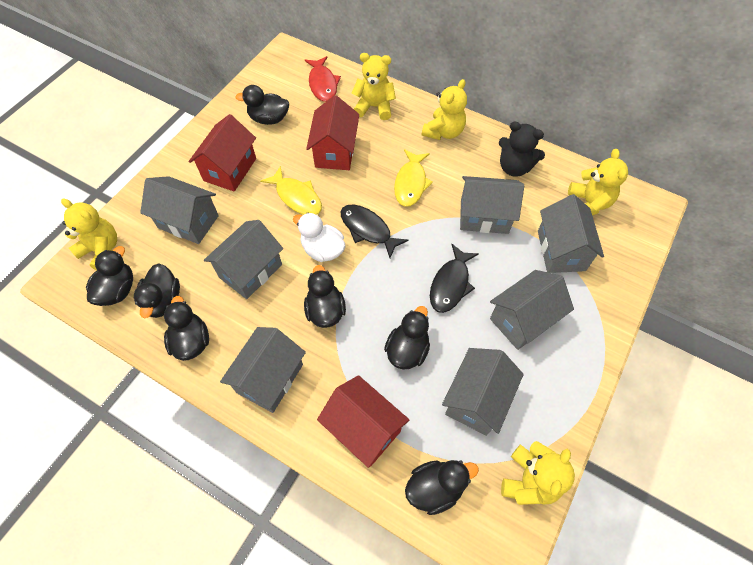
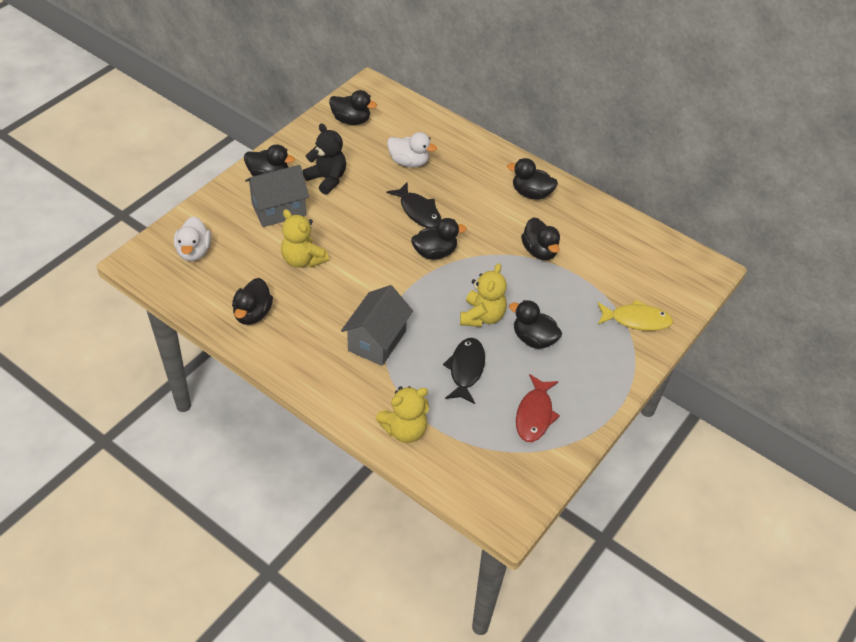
grey house: [140,176,219,244] [204,220,283,299] [220,327,306,413] [442,348,524,436] [460,176,524,234] [490,270,574,350] [538,194,604,273] = 7 -> [245,165,309,227] [341,285,413,366] = 2
red house: [189,114,256,192] [306,95,359,170] [317,375,409,468] = 3 -> none = 0
white duck: [293,212,345,262] = 1 -> [174,216,211,261] [387,132,437,167] = 2
yellow fish: [260,166,322,215] [394,149,433,207] = 2 -> [598,300,673,331] = 1
yellow teddy bear: [61,198,117,270] [352,53,396,120] [422,79,467,140] [501,441,575,505] [568,149,628,215] = 5 -> [281,209,329,268] [376,386,429,443] [460,263,507,327] = 3

